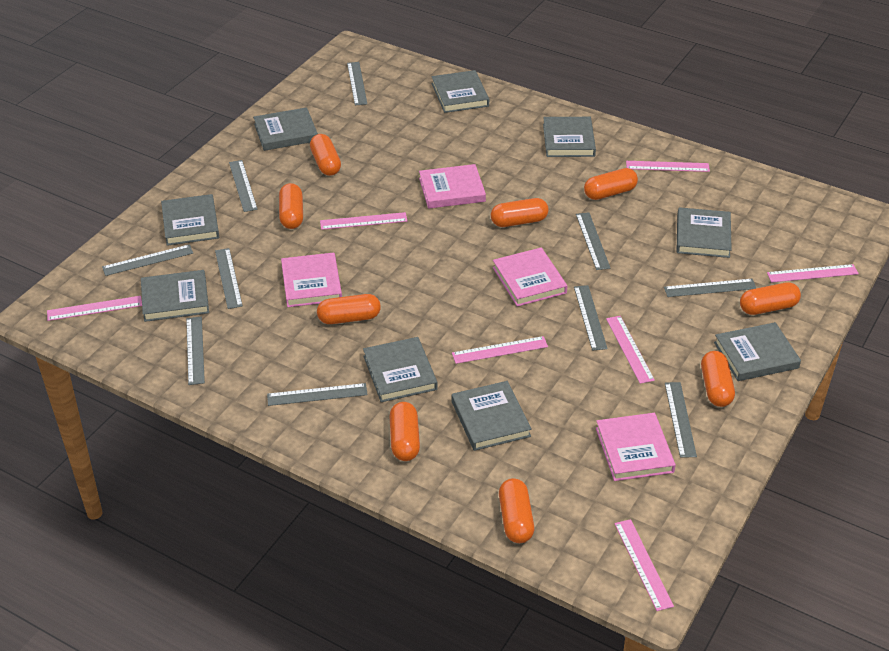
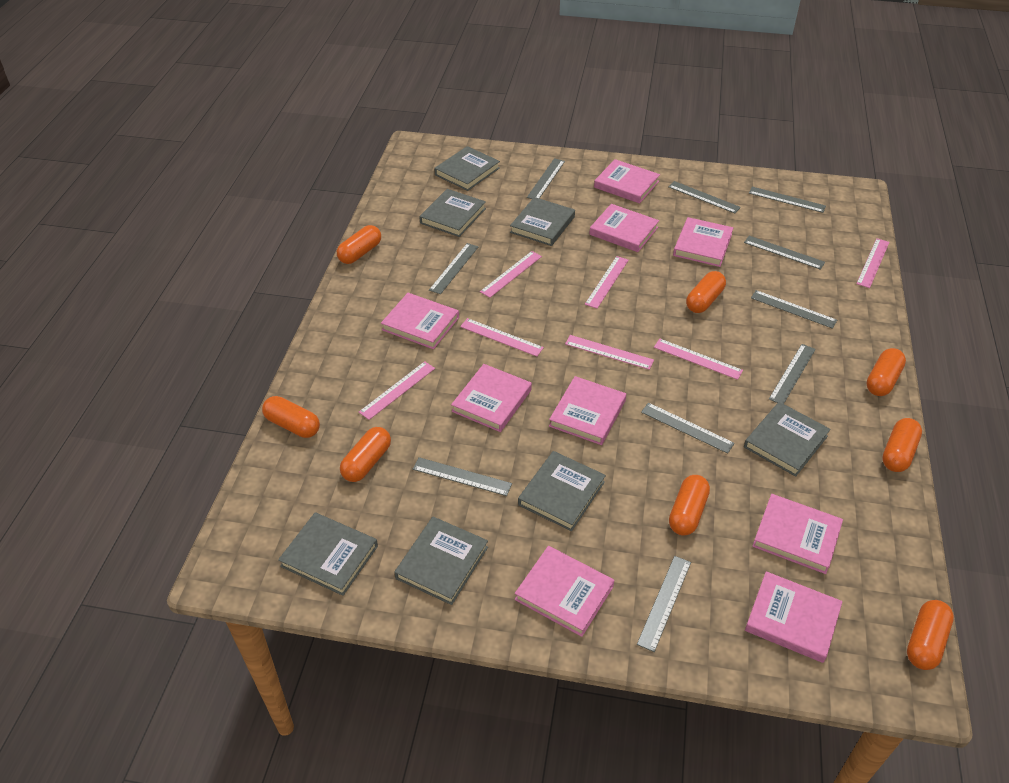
grey book: [141,270,209,322] [161,194,219,246] [253,107,318,151] [363,337,438,402] [432,70,489,113] [452,381,532,451] [543,117,596,157] [676,207,732,258] [714,322,801,381] = 9 -> [278,512,378,596] [394,517,488,605] [419,189,486,237] [434,146,500,191] [510,197,575,246] [518,451,606,531] [744,402,831,477] = 7
orange capsule: [279,183,303,229] [310,134,341,176] [317,294,381,324] [389,402,420,461] [491,198,549,227] [499,478,534,543] [584,168,638,200] [701,351,735,407] [740,282,801,315] = 9 -> [262,396,320,438] [337,225,381,264] [340,427,391,482] [669,475,710,535] [686,271,726,313] [866,348,906,396] [882,418,922,472] [907,600,954,670] = 8
pink book: [281,253,342,307] [419,164,486,209] [493,247,567,307] [596,413,676,481] = 4 -> [381,293,459,349] [451,364,532,432] [515,546,615,637] [549,376,626,445] [589,204,659,252] [594,159,660,204] [673,217,733,267] [745,571,842,663] [752,494,843,574] = 9

